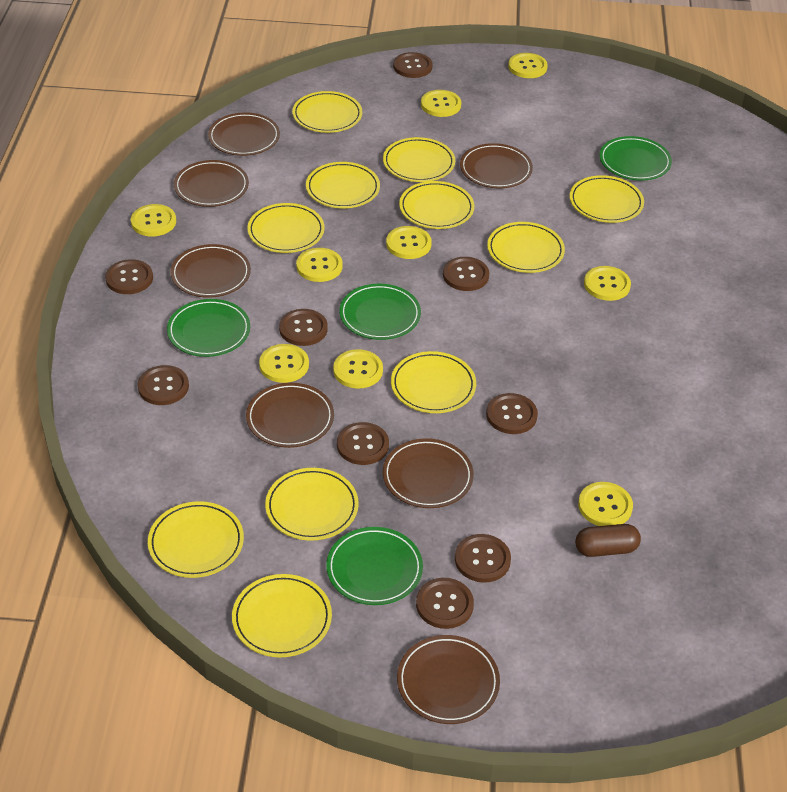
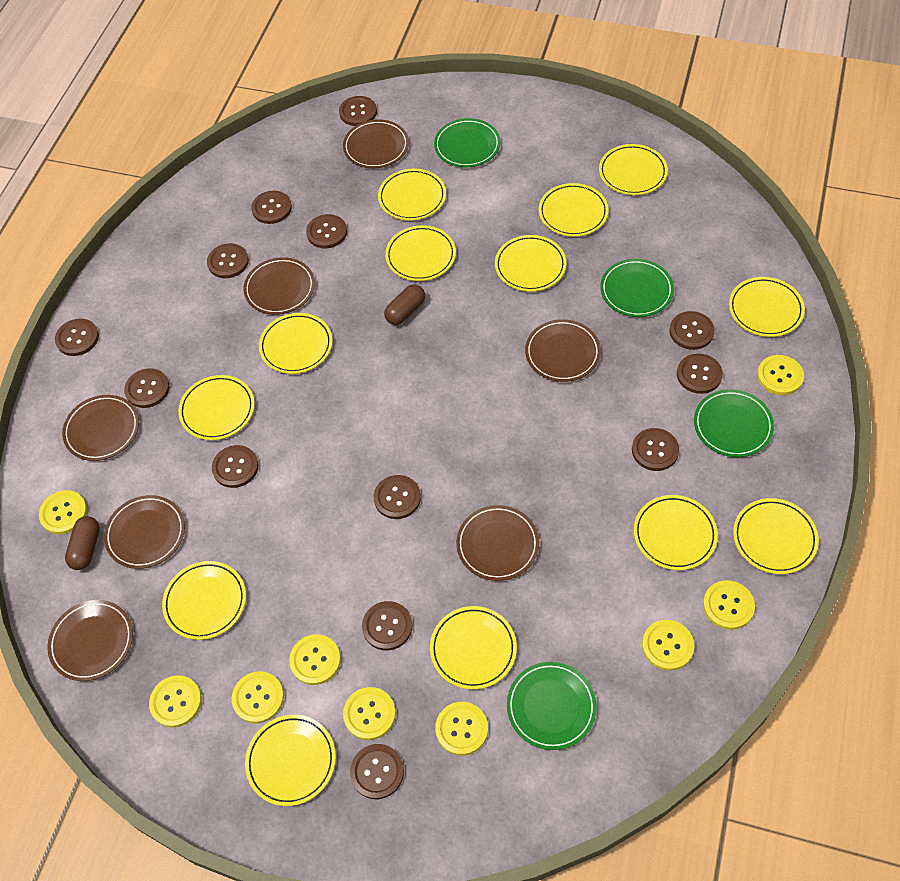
brown button: [105,259,153,294] [137,365,189,405] [279,309,328,346] [337,422,389,465] [393,52,433,78] [416,578,474,629] [443,257,489,291] [455,534,511,583] [486,393,538,434] = 9 -> [55,319,99,356] [124,368,169,408] [207,243,249,278] [212,445,259,488] [251,191,292,224] [306,214,347,248] [339,96,377,126] [350,744,404,799] [362,601,412,651] [374,475,421,519] [632,428,679,471] [670,311,715,350] [677,354,723,394] = 13
brown capsule: [575,524,641,557] = 1 -> [65,516,100,570] [384,284,425,325] = 2
yellow plate: [148,501,244,578] [232,574,332,657] [247,203,325,253] [265,468,359,541] [292,91,362,133] [306,162,380,208] [383,137,455,182] [391,351,476,413] [399,181,475,229] [487,222,565,273] [570,175,644,223] = 11 -> [162,561,246,640] [178,375,255,440] [245,715,336,806] [259,313,332,374] [378,168,446,221] [385,225,456,281] [430,606,517,690] [495,235,566,292] [539,183,609,237] [599,144,668,195] [634,495,718,570] [729,277,805,337] [733,498,819,574] = 13

